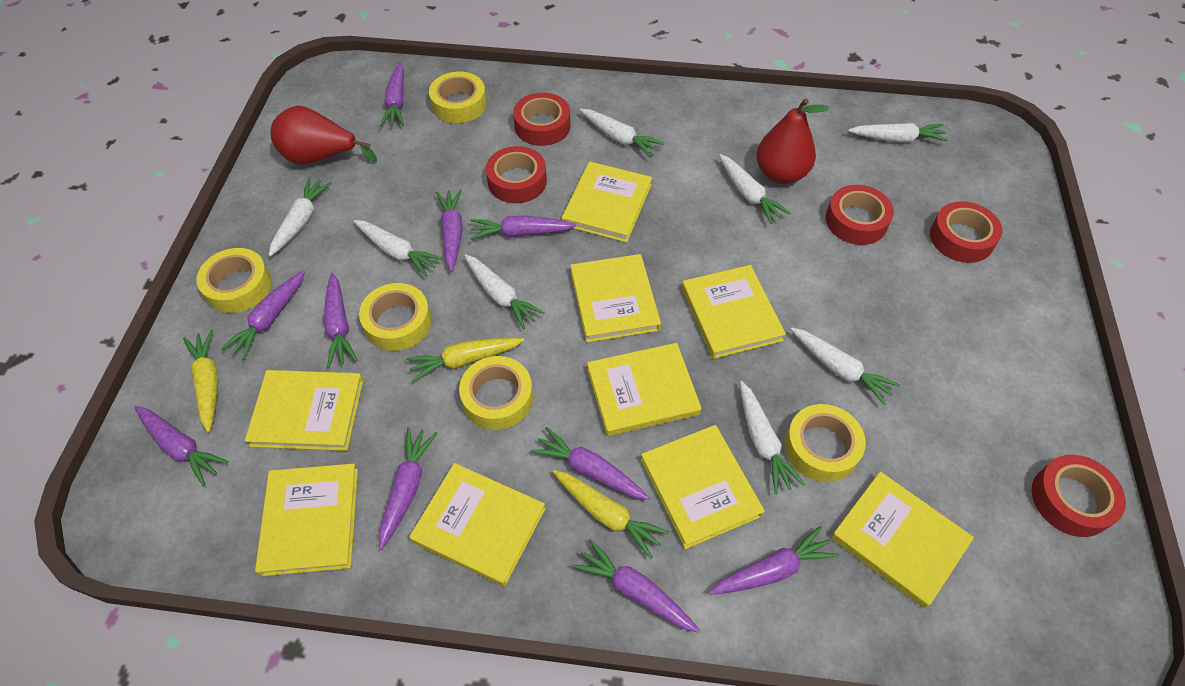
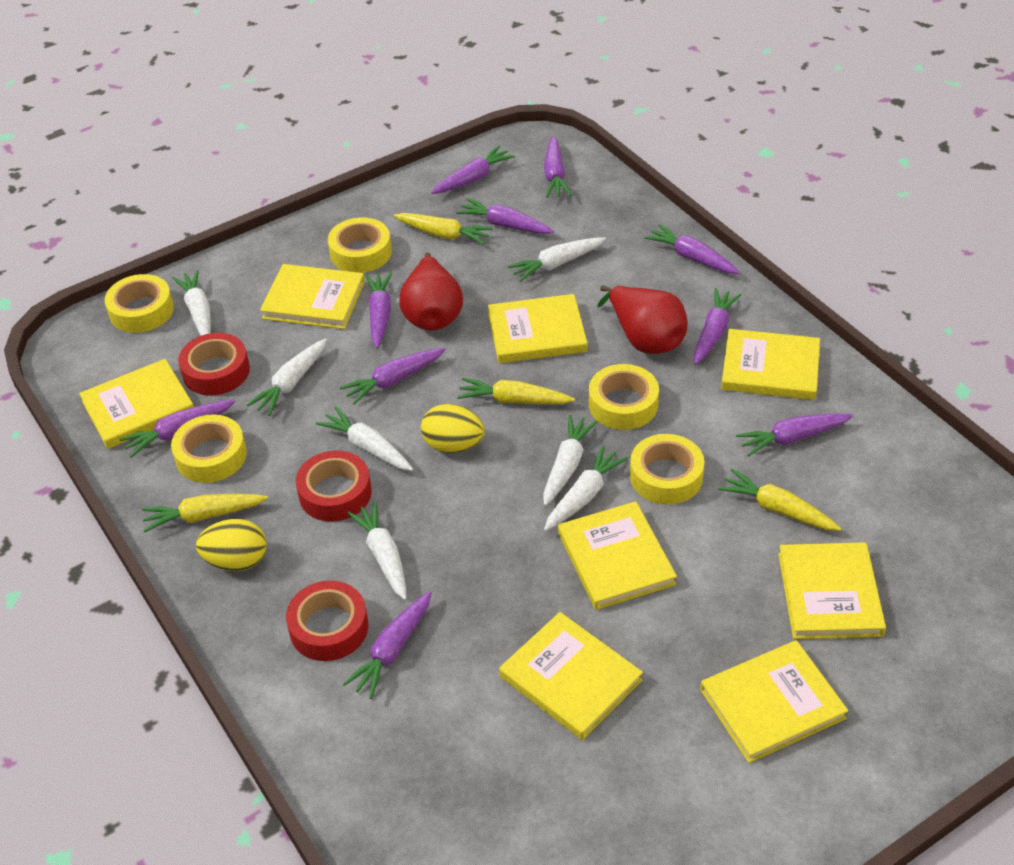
red tape: [486,146,547,203] [513,93,570,146] [825,185,894,245] [930,201,1002,263] [1032,455,1126,537] = 5 -> [178,333,250,395] [286,581,368,661] [296,450,372,522] = 3
white carrot: [269,177,332,257] [354,220,443,277] [464,254,545,329] [580,109,664,158] [719,154,791,224] [740,381,805,494] [791,328,900,405] [848,123,948,143] = 8 -> [172,270,211,336] [247,339,327,416] [316,406,413,471] [347,501,407,600] [507,237,606,282] [543,414,598,506] [544,445,629,531] = 7
yellow book: [245,370,363,451] [255,463,358,576] [409,463,546,586] [562,161,652,243] [570,254,661,343] [587,343,701,436] [641,425,765,549] [682,265,786,359] [831,472,974,608] = 9 -> [79,359,194,449] [260,264,365,329] [488,294,587,363] [499,612,643,740] [558,501,677,610] [700,640,848,763] [721,329,820,400] [778,542,886,639] = 8
yellow carrot: [183,329,218,432] [406,338,524,382] [553,470,669,559] = 3 -> [142,494,268,532] [393,213,493,245] [457,377,575,404] [718,469,841,531] = 4
yellow egg: none = 0 -> [196,519,267,571] [421,404,485,453] = 2

